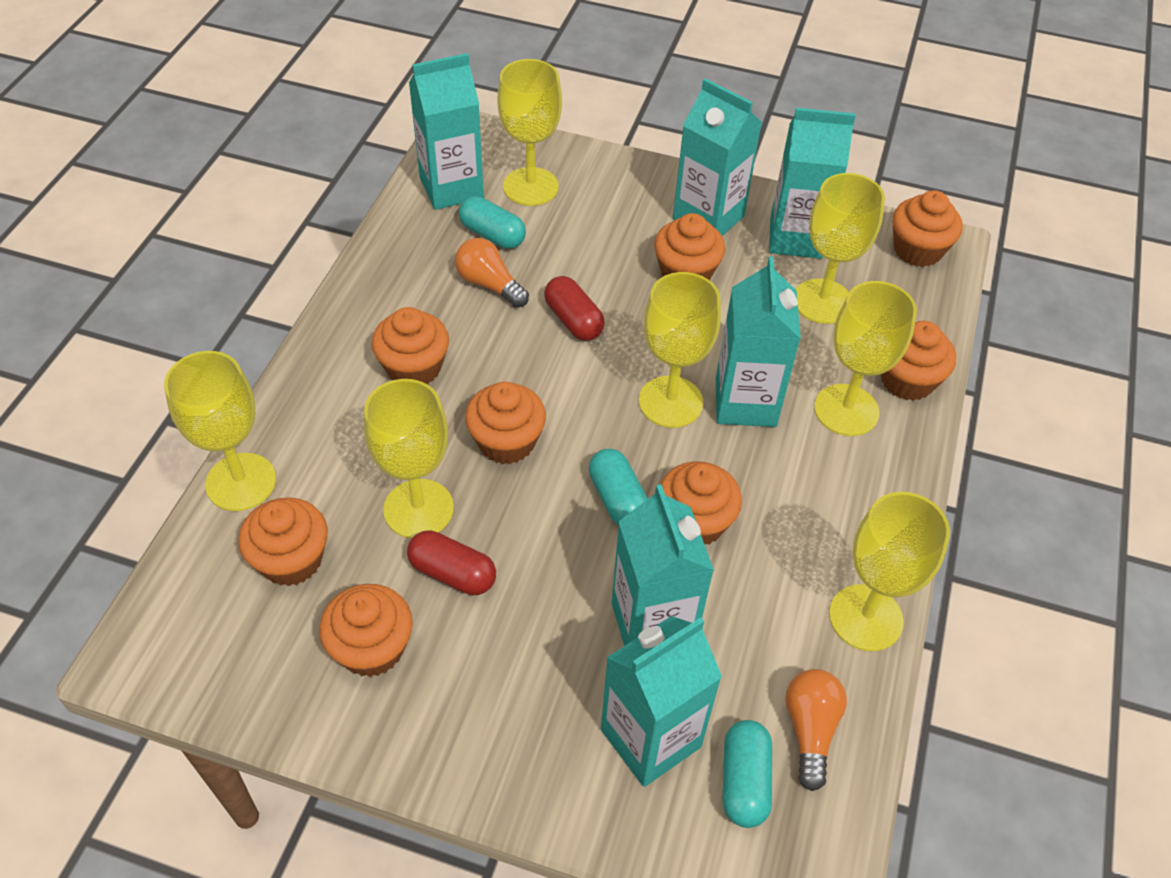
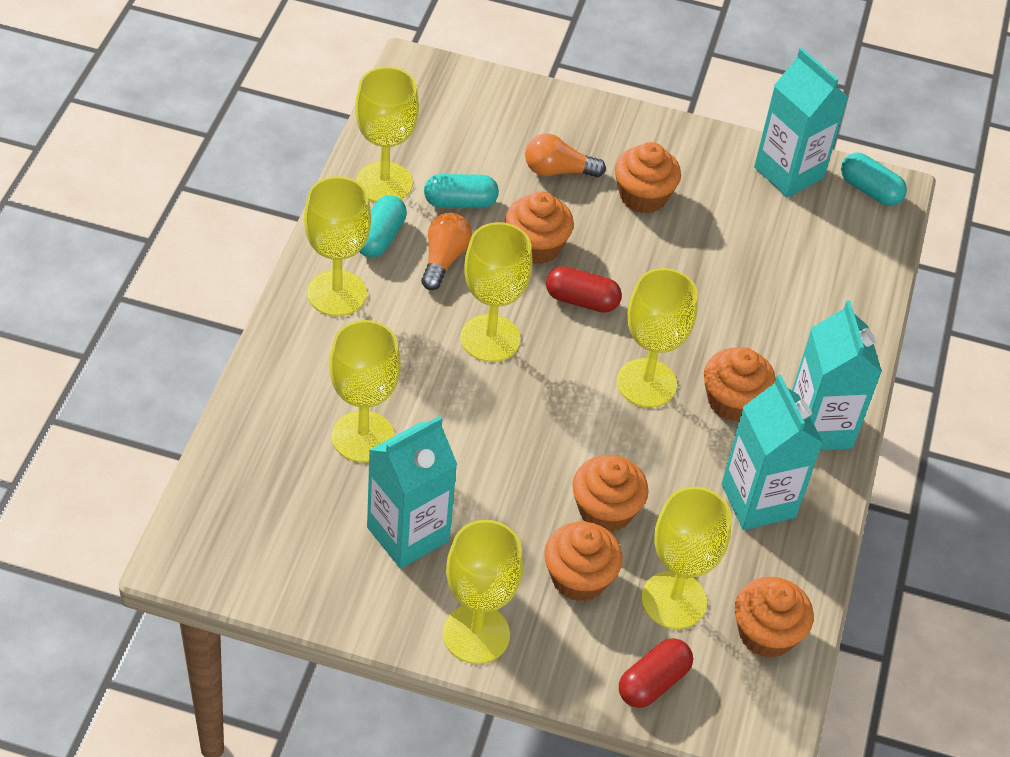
orange cupcake: [238,497,328,586] [319,584,413,677] [372,307,449,385] [465,382,546,464] [654,213,725,280] [660,462,742,544] [881,321,956,401] [892,190,963,267] = 8 -> [505,191,574,264] [544,522,623,602] [572,455,649,532] [615,142,681,213] [704,347,776,422] [735,577,814,658] = 6
turquoise carton: [409,53,484,210] [601,616,722,787] [612,484,714,646] [673,78,762,236] [716,256,801,427] [769,108,856,259] = 6 -> [367,416,457,568] [722,374,823,530] [754,48,848,198] [792,301,882,450] = 4

